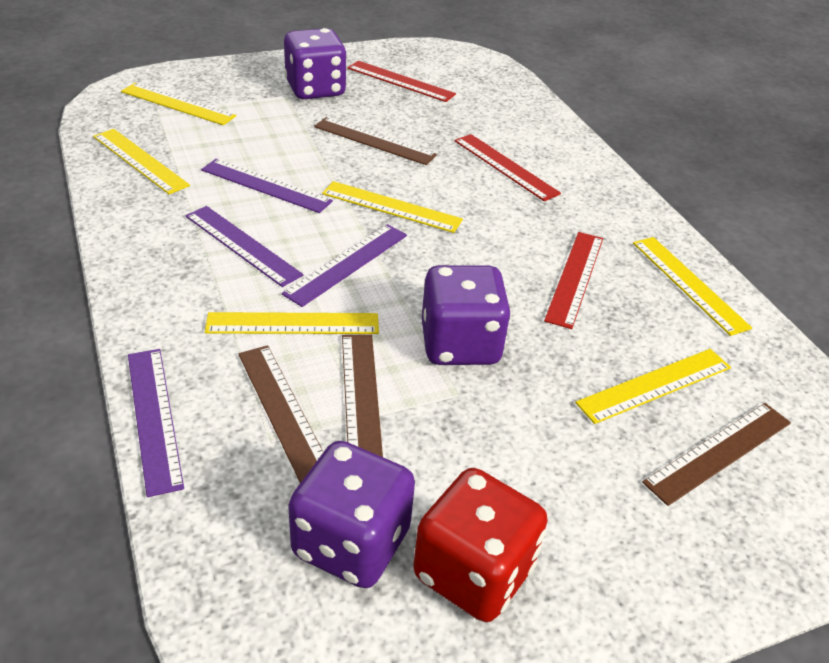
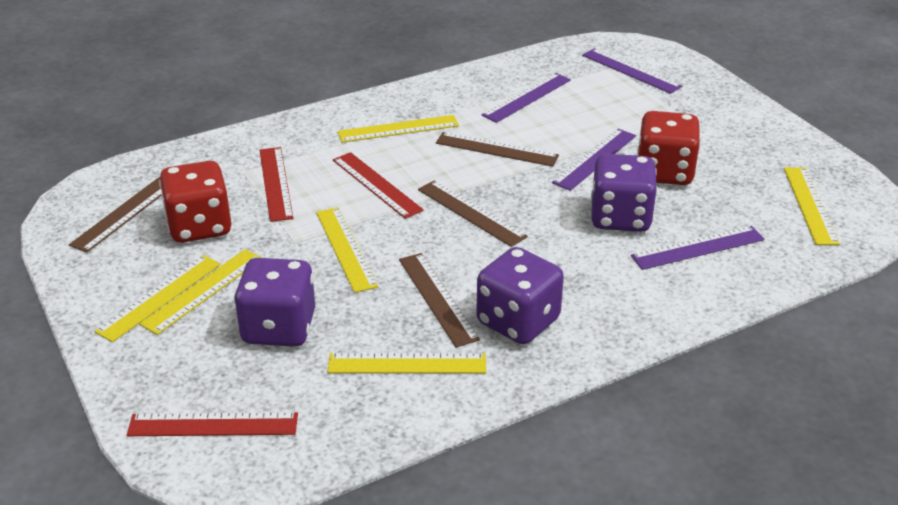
red dice: [413,468,548,622] = 1 -> [159,161,231,243] [637,111,701,185] = 2

